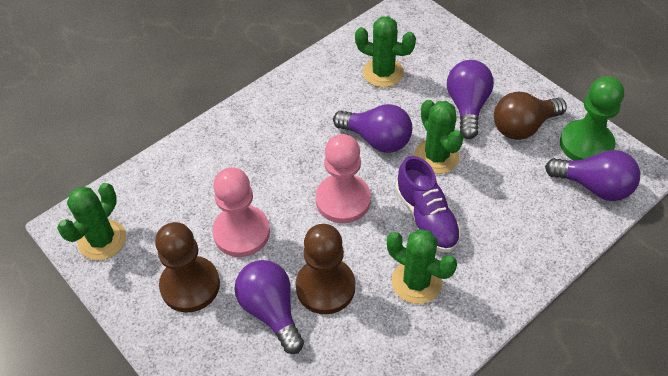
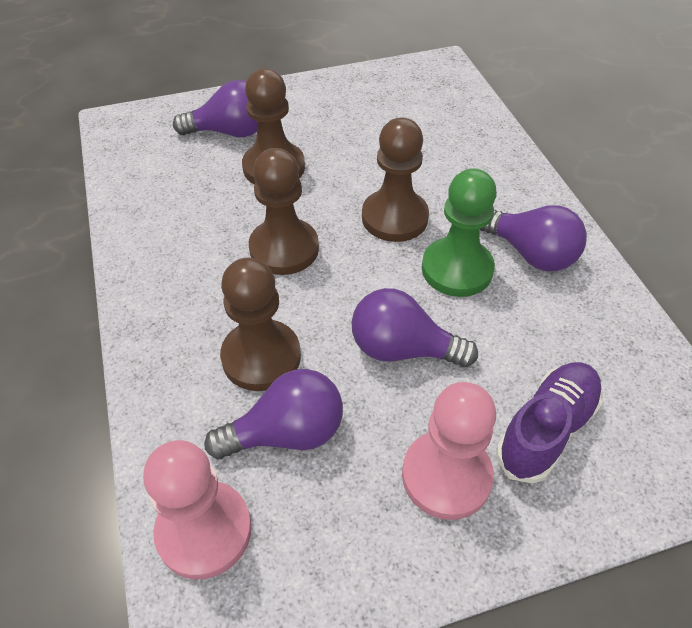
brown light bulb: [494,92,567,140] = 1 -> none = 0
brown pawn: [155,222,220,313] [295,224,355,314] = 2 -> [220,258,301,391] [242,69,305,185] [249,148,319,275] [362,118,429,242] = 4
green cactus: [57,183,126,260] [355,16,416,87] [387,229,457,304] [414,100,463,174] = 4 -> none = 0

